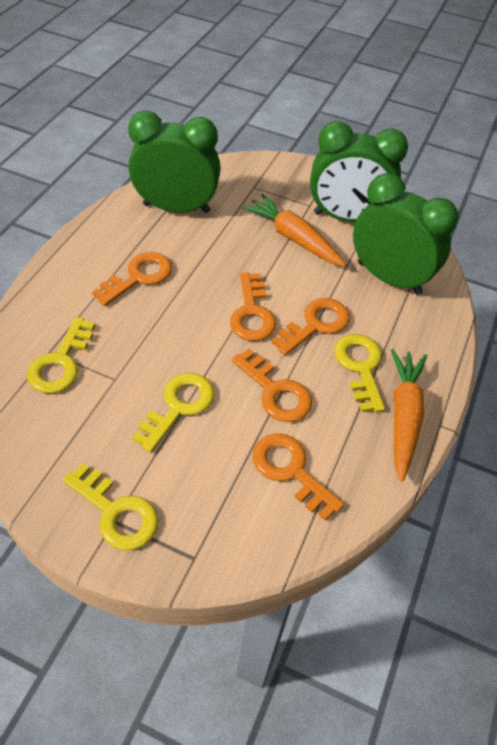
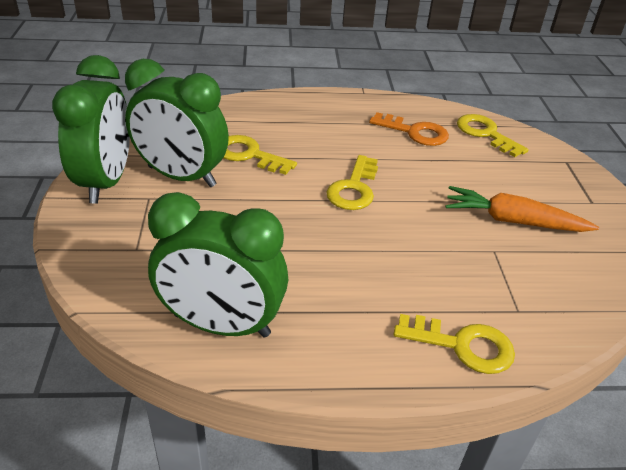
orange carrot: [242,194,346,266] [391,349,427,481] = 2 -> [445,186,599,232] = 1
orange key: [92,252,172,306] [230,272,276,341] [232,349,312,422] [252,433,344,521] [271,298,350,355] = 5 -> [369,112,449,146] = 1

